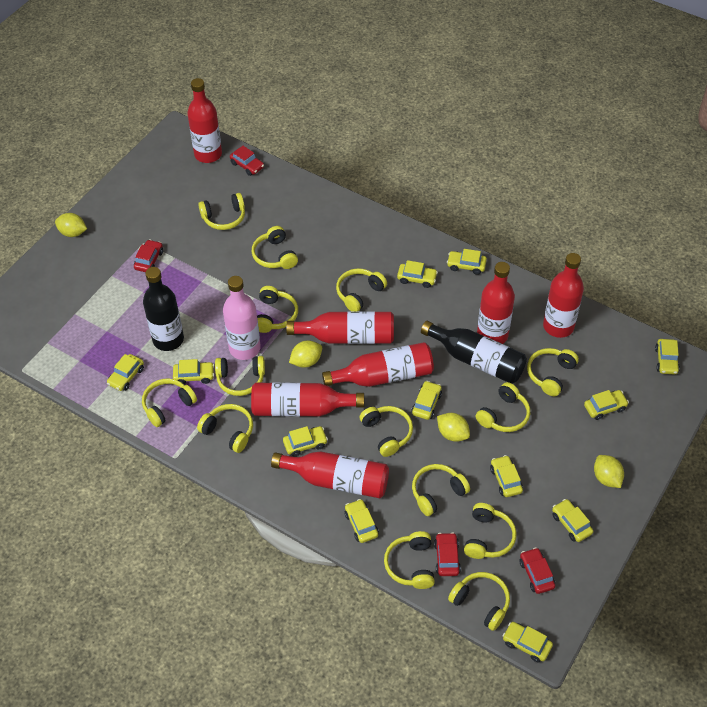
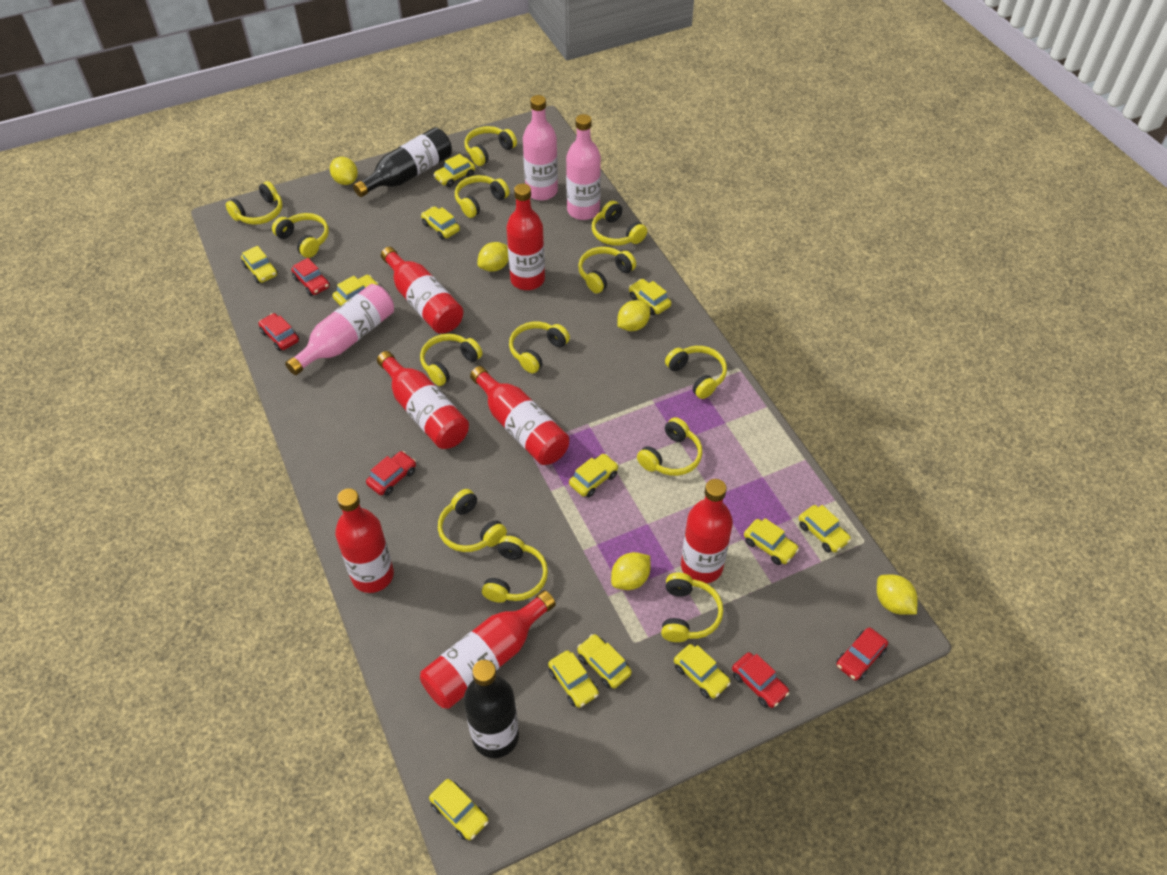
pink bottle: [223,276,261,360] = 1 -> [285,284,394,375] [523,95,558,201] [566,114,601,220] = 3
red car: [134,239,163,272] [230,146,264,176] [434,532,461,576] [520,548,555,594] = 4 -> [258,313,299,351] [291,258,330,296] [366,451,416,496] [732,652,789,708] [836,628,888,681] = 5
yellow headphones: [142,379,197,427] [197,404,253,453] [198,193,245,230] [215,356,265,396] [252,226,298,269] [257,286,298,333] [336,268,387,312] [360,406,413,457] [384,531,435,589] [412,464,470,516] [448,572,510,631] [464,503,516,559] [476,382,530,432] [527,348,579,396] = 14 -> [226,181,282,225] [272,213,329,258] [420,334,482,386] [438,489,507,552] [455,175,510,218] [465,126,517,166] [482,536,548,603] [509,322,570,373] [578,247,636,293] [592,201,647,246] [637,417,702,476] [661,573,723,642] [665,346,727,399] = 13
yellow lemon: [55,213,87,237] [289,340,322,368] [437,413,470,442] [594,455,624,488] = 4 -> [330,157,358,185] [477,242,509,272] [611,552,651,590] [617,300,650,331] [877,575,918,615] = 5

